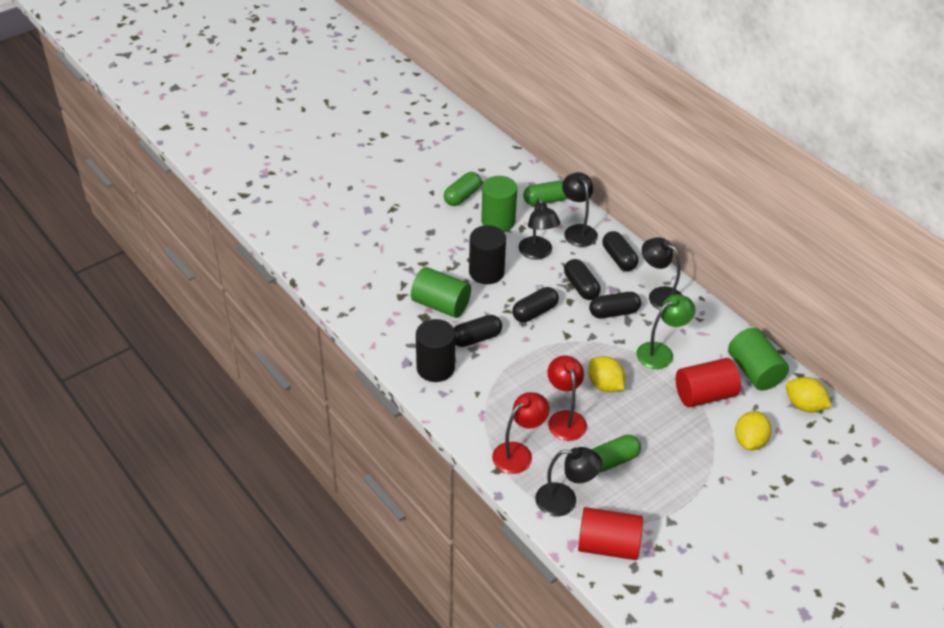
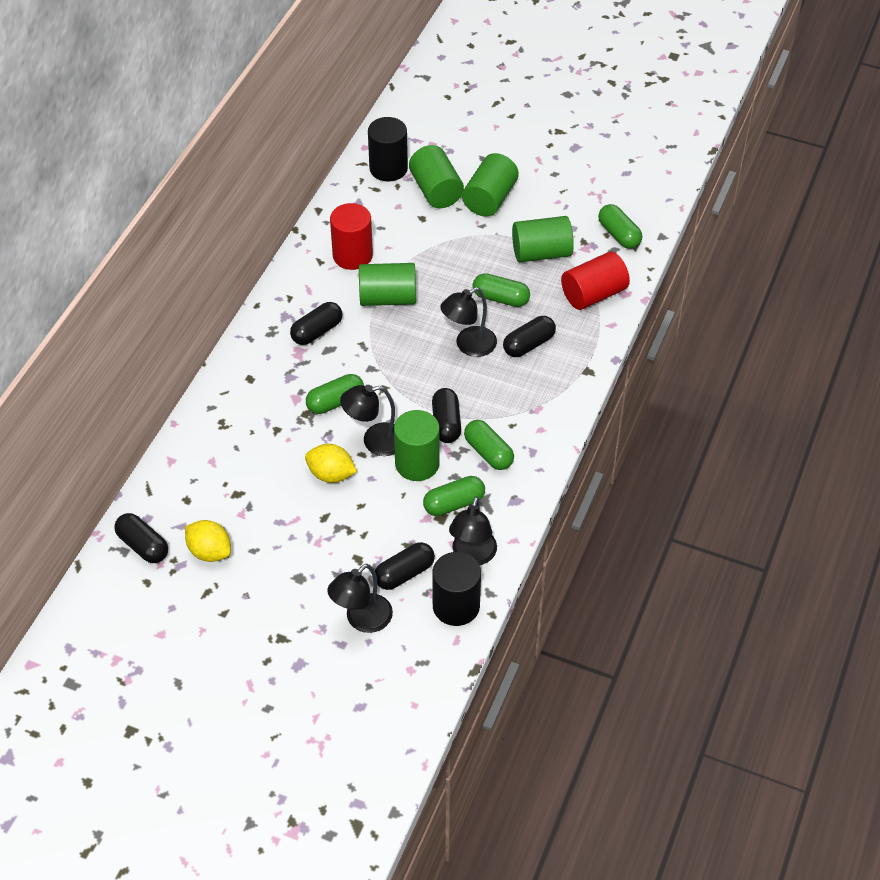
green capsule: [444,172,481,206] [523,181,567,205] [591,435,641,472] = 3 -> [306,374,364,414] [423,476,485,516] [464,420,514,470] [473,273,530,307] [598,204,642,249] = 5
green cylinder: [411,267,471,318] [481,176,517,232] [728,328,789,391] = 3 -> [359,263,416,306] [394,410,440,481] [409,145,464,208] [462,153,519,217] [512,216,574,262] = 5
green lamp: [637,294,695,369] = 1 -> none = 0
red lamp: [492,392,549,474] [547,356,587,441] = 2 -> none = 0
yellow lemon: [588,356,625,392] [735,411,771,450] [786,377,832,412] = 3 -> [185,520,231,562] [305,444,357,483] = 2

